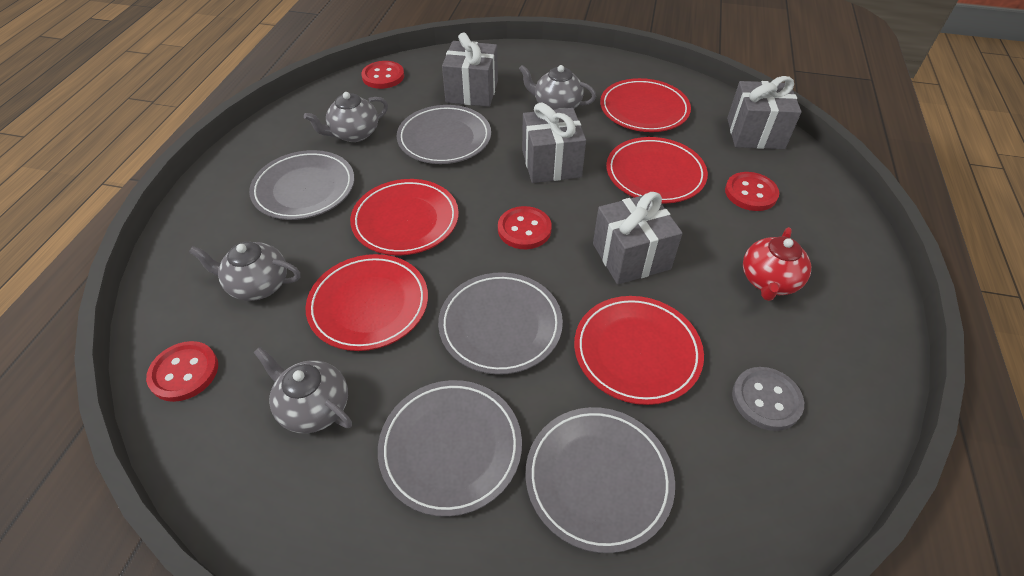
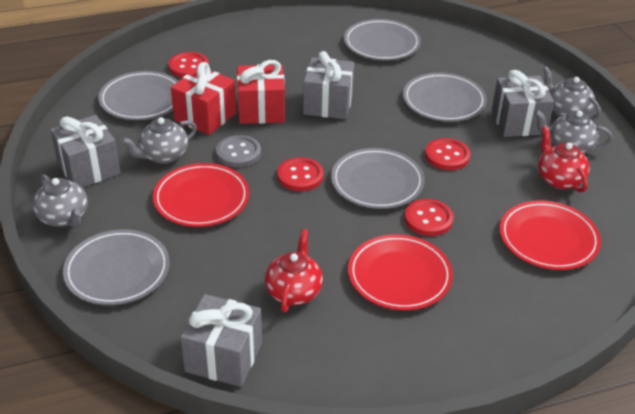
red gift: none = 0 -> [171,62,236,135] [237,60,285,124] = 2
red plate: [306,254,428,351] [350,179,459,255] [574,296,704,405] [600,78,691,132] [606,137,708,204] = 5 -> [153,163,249,227] [348,234,453,310] [500,200,601,270] = 3
red teapot: [743,227,811,301] = 1 -> [265,229,323,313] [538,126,590,193] = 2

